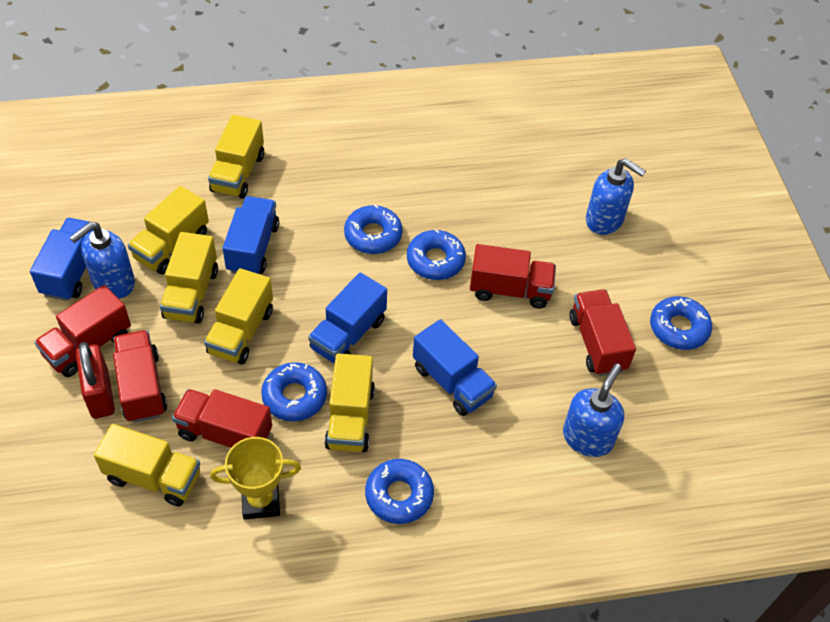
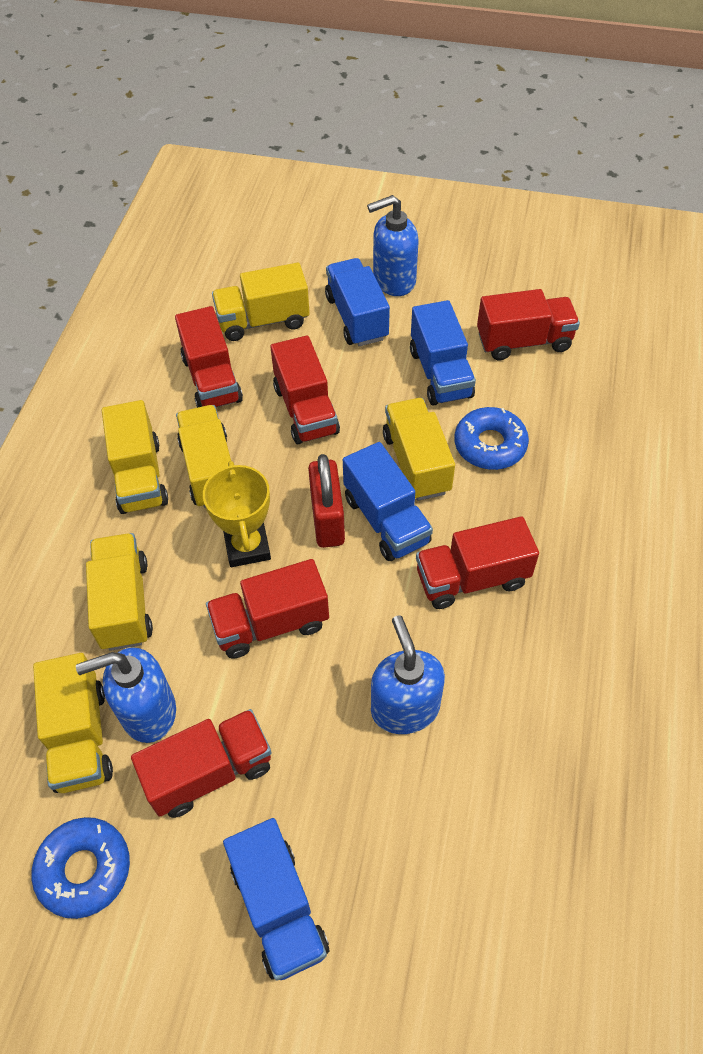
blue donut: [261,362,327,421] [344,204,403,254] [365,459,434,524] [407,229,466,280] [650,296,712,350] = 5 -> [31,817,130,919] [454,407,529,470] = 2
red truck: [34,285,131,377] [113,330,167,423] [172,389,272,448] [470,244,556,308] [569,289,636,376] = 5 -> [131,709,272,818] [175,306,243,408] [206,559,329,658] [270,336,340,444] [416,516,539,609] [477,289,580,360] = 6

